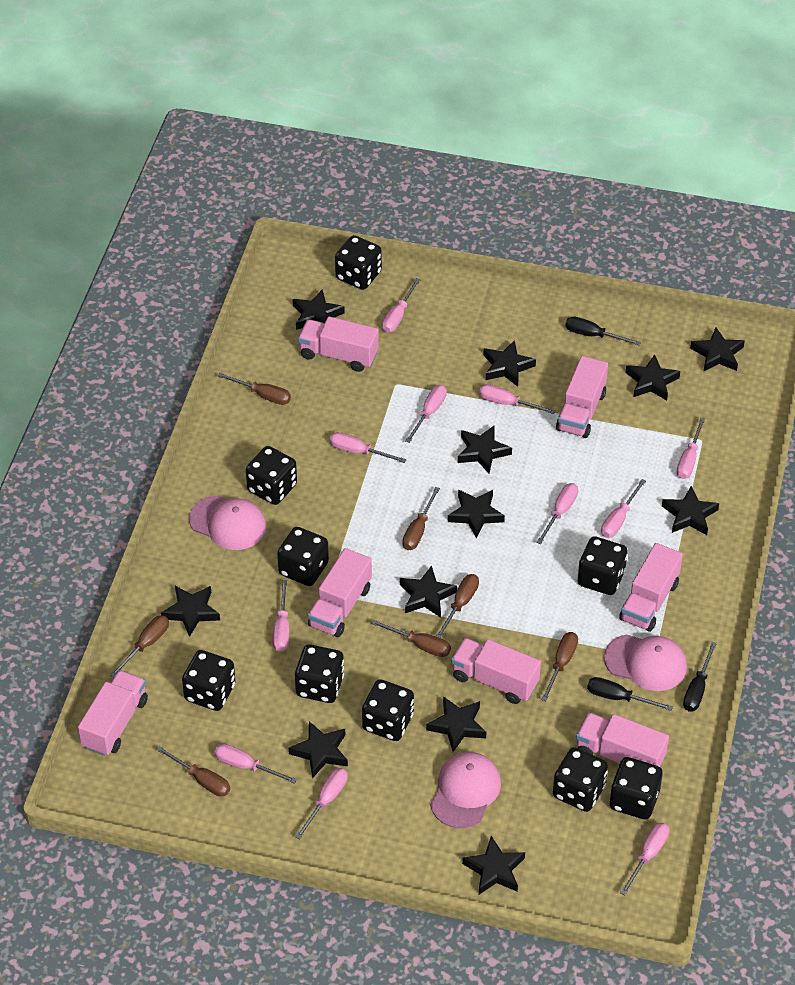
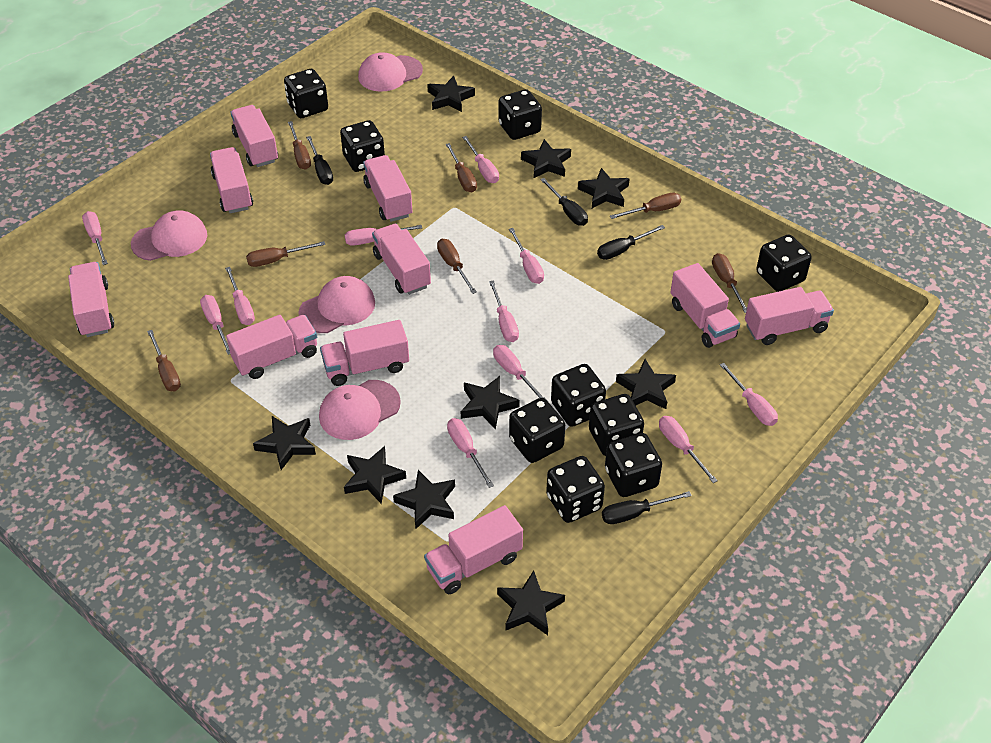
black screwdriver: [565,317,641,345] [587,677,673,711] [683,642,717,712] = 3 -> [306,136,333,185] [540,178,588,226] [597,225,665,260] [602,491,692,524] = 4
black star: [161,586,220,637] [288,721,348,779] [292,290,345,330] [400,565,457,618] [426,696,486,752] [448,490,505,538] [458,425,512,473] [462,836,525,895] [483,340,536,387] [626,354,680,401] [662,486,719,535] [690,327,745,371] = 12 -> [253,416,316,470] [344,446,406,504] [393,470,455,529] [427,76,475,112] [461,376,520,430] [497,570,565,635] [521,139,571,178] [578,168,630,208] [616,359,676,409] = 9
pink cap: [189,495,266,550] [430,752,501,828] [604,634,687,691] = 3 -> [131,210,207,261] [298,276,375,333] [319,380,401,440] [358,52,423,92] = 4
pink truck: [78,670,148,756] [298,317,379,372] [308,548,372,637] [451,638,541,704] [556,356,608,438] [576,712,669,767] [619,543,683,632] = 7 -> [68,262,114,337] [210,147,253,213] [226,315,317,379] [230,105,278,167] [320,320,409,386] [363,155,412,222] [372,224,431,295] [424,505,523,594] [670,263,740,348] [745,287,834,345] = 10

